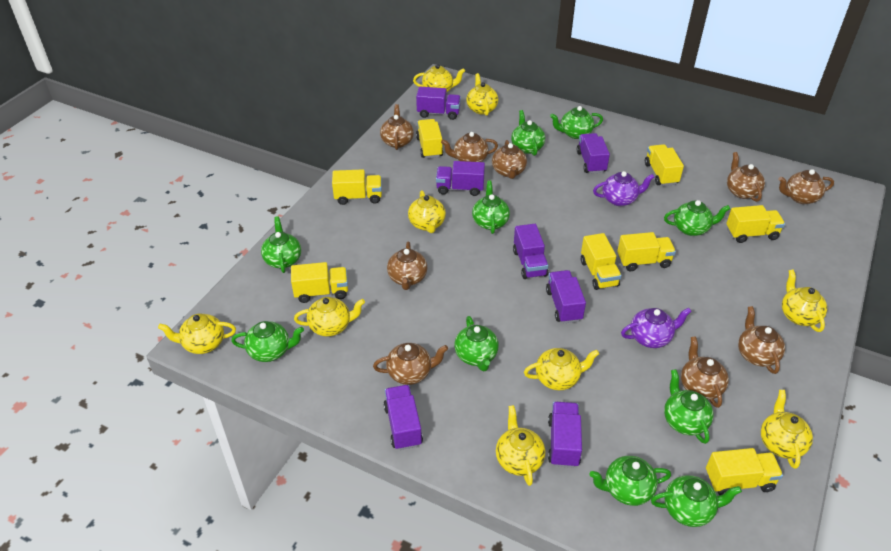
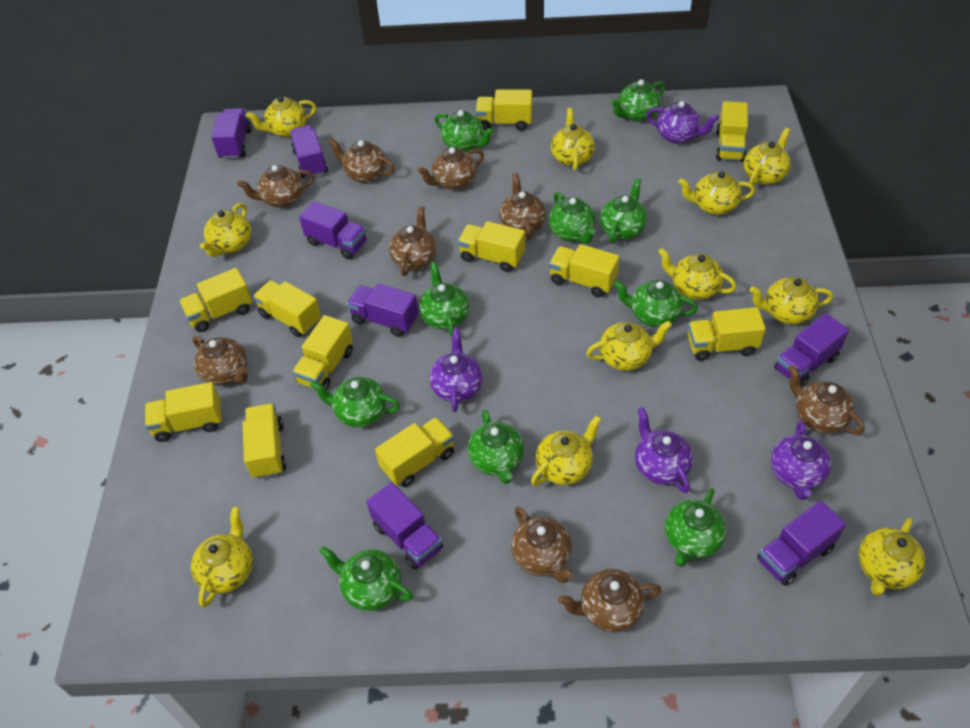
purple teapot: [593,171,654,206] [621,308,692,348] = 2 -> [429,329,483,412] [635,407,693,493] [646,101,719,144] [770,421,831,500] = 4
yellow teapot: [158,314,236,354] [294,297,365,336] [408,190,446,233] [413,64,465,92] [466,73,498,116] [496,405,545,486] [524,348,599,390] [761,390,813,469] [782,269,827,332] = 9 -> [191,507,253,607] [200,203,251,257] [246,96,316,137] [531,415,602,486] [551,108,595,171] [586,321,672,371] [658,248,737,300] [678,171,755,215] [744,128,791,186] [750,277,833,324] [859,517,925,596] = 11
yellow truck: [291,262,348,303] [332,169,382,205] [416,119,443,158] [581,233,621,290] [617,232,676,271] [645,144,684,186] [706,448,783,495] [726,205,785,243] = 8 -> [145,382,222,442] [179,268,252,332] [242,403,286,479] [253,280,321,337] [292,315,353,390] [375,417,454,487] [458,221,525,272] [476,89,532,131] [549,244,620,297] [688,307,766,361] [716,101,748,162] = 11

